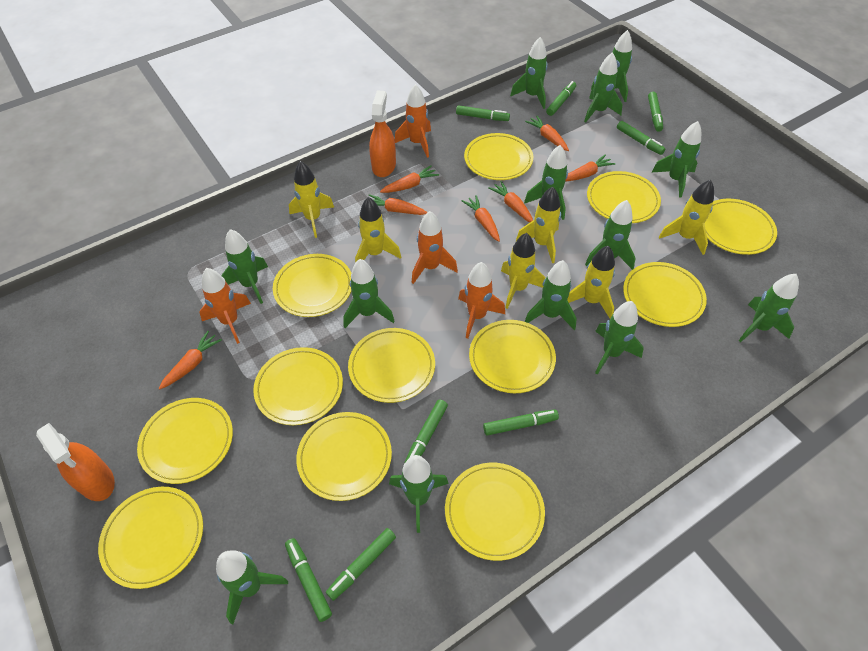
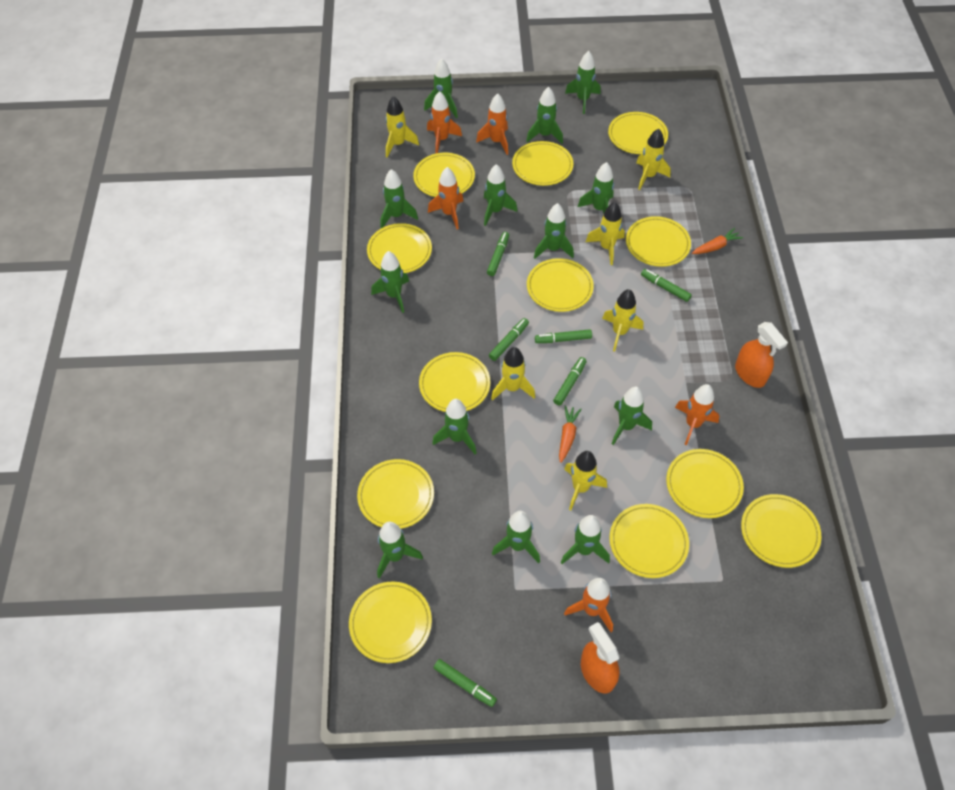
green marker: [285,538,332,622] [326,528,396,601] [404,400,448,463] [456,105,510,121] [483,409,559,436] [546,81,576,116] [617,121,665,155] [648,92,663,132] = 8 -> [434,659,497,707] [487,232,509,276] [489,318,529,361] [535,329,592,343] [553,357,587,406] [641,269,692,302] = 6
orange carrot: [159,331,222,389] [369,194,428,215] [380,165,439,193] [462,195,500,242] [488,181,533,222] [525,116,569,151] [566,154,615,181] = 7 -> [559,405,581,463] [692,228,743,254] = 2
orange rocket: [199,268,251,344] [395,84,431,158] [412,211,458,284] [458,262,505,339] = 4 -> [427,91,462,153] [428,167,463,229] [476,93,508,155] [564,578,613,632] [675,384,719,445] = 5

